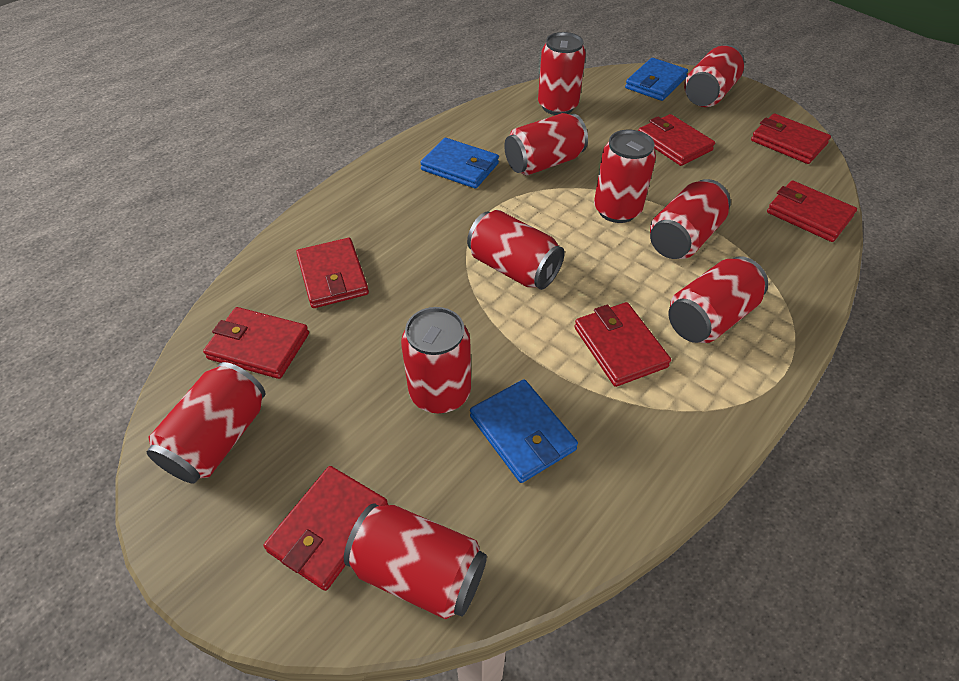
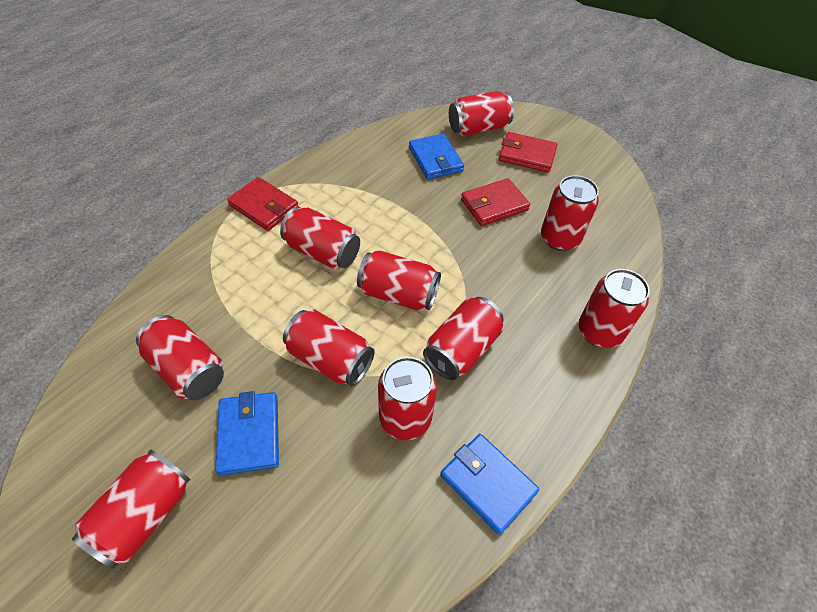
red wallet: [203,307,309,379] [264,466,388,591] [296,238,369,308] [574,302,671,387] [638,114,715,166] [751,113,831,164] [767,180,857,242] = 7 -> [227,177,299,231] [461,178,530,226] [499,132,557,173] = 3

